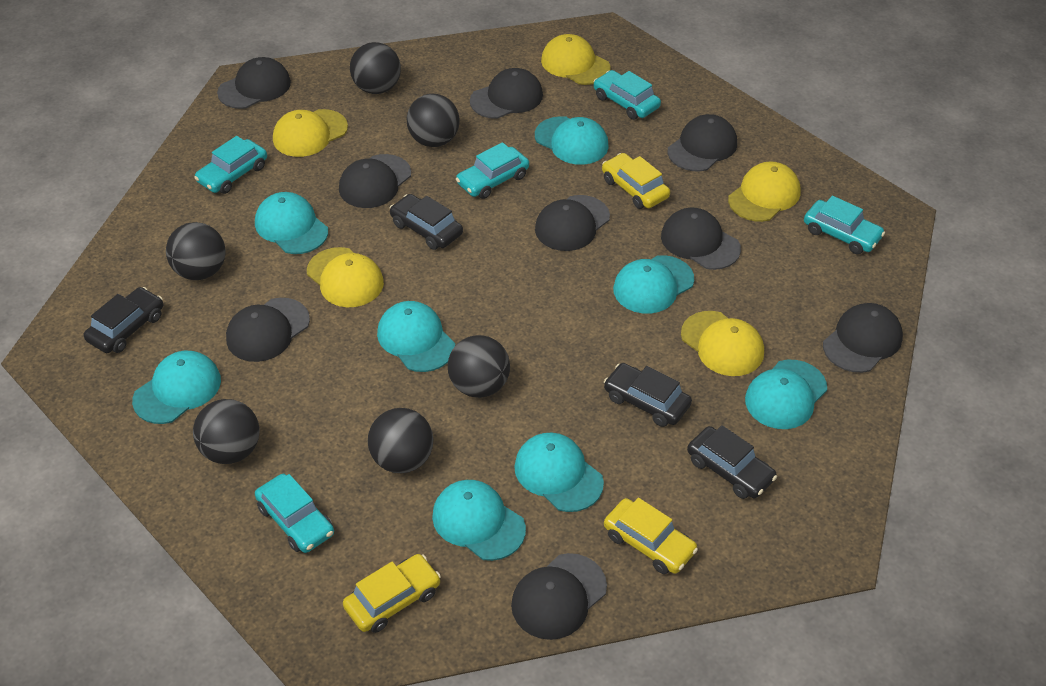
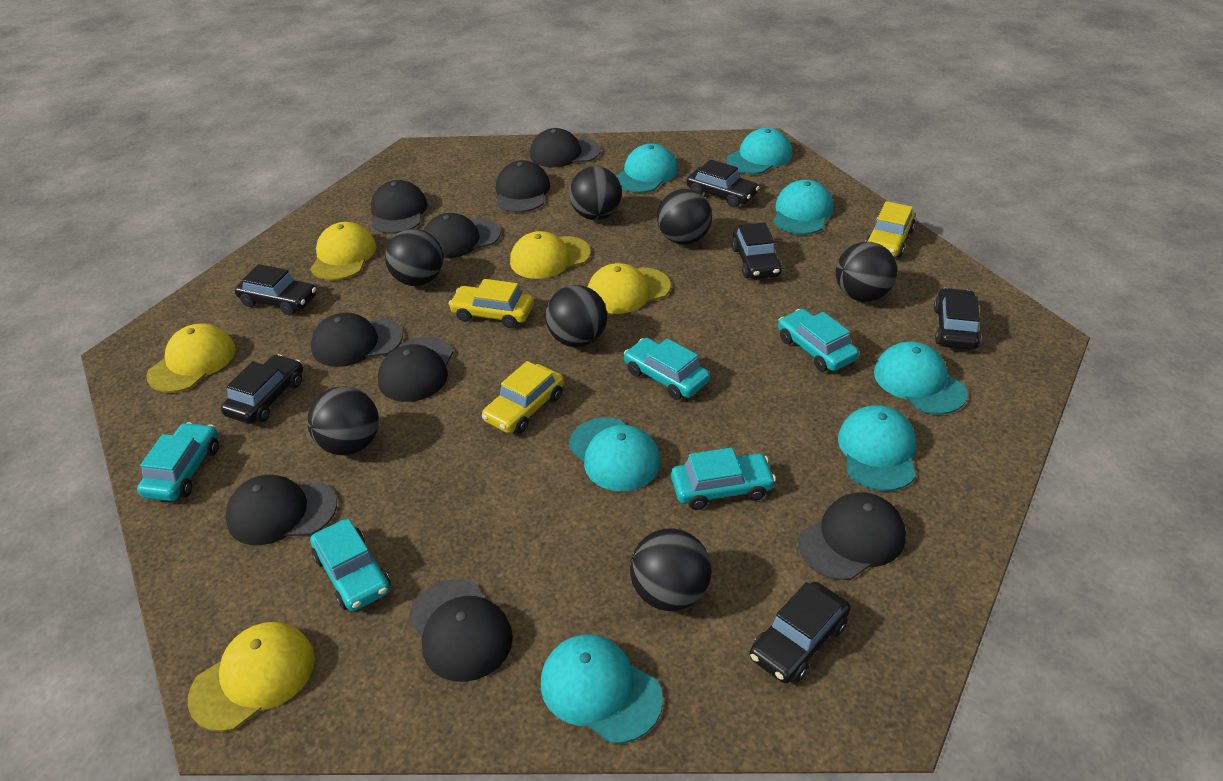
black ball: [166,222,226,280] [193,399,260,464] [350,42,401,94] [368,408,433,473] [407,94,460,147] [448,335,510,398] = 6 -> [307,386,379,455] [385,229,443,286] [546,285,607,347] [569,166,622,220] [630,528,712,611] [657,189,712,245] [836,242,897,302] = 7
black car: [84,287,163,353] [390,194,463,250] [604,363,692,427] [687,425,777,499] = 4 -> [221,354,303,424] [235,264,317,316] [687,159,759,208] [731,222,782,279] [750,582,851,683] [934,288,981,350] = 6
turquoise cap: [132,351,221,424] [255,192,328,254] [377,301,455,372] [432,480,526,561] [514,433,604,512] [535,116,609,165] [613,255,694,314] [745,360,827,429] = 8 -> [541,634,663,743] [569,417,661,491] [616,144,678,193] [727,128,792,174] [773,180,833,235] [838,405,916,491] [874,341,968,415] = 7

